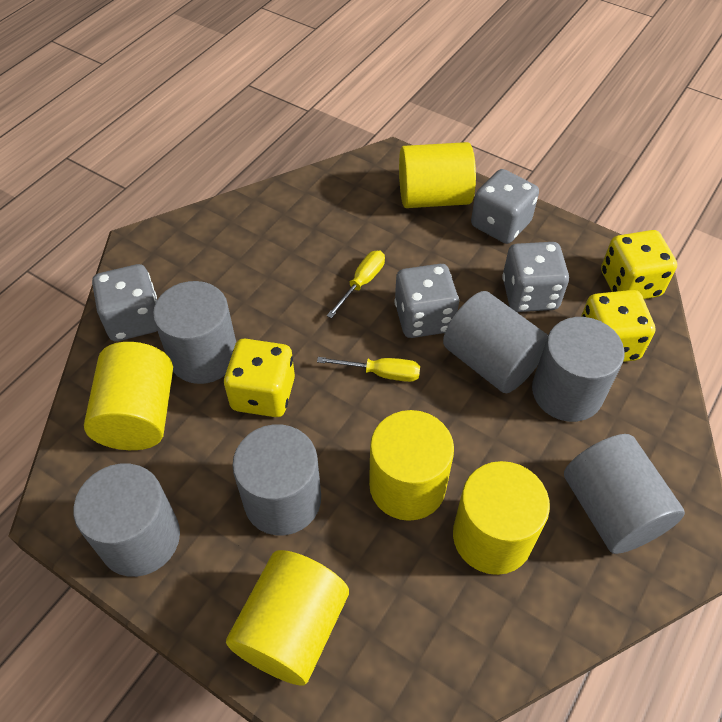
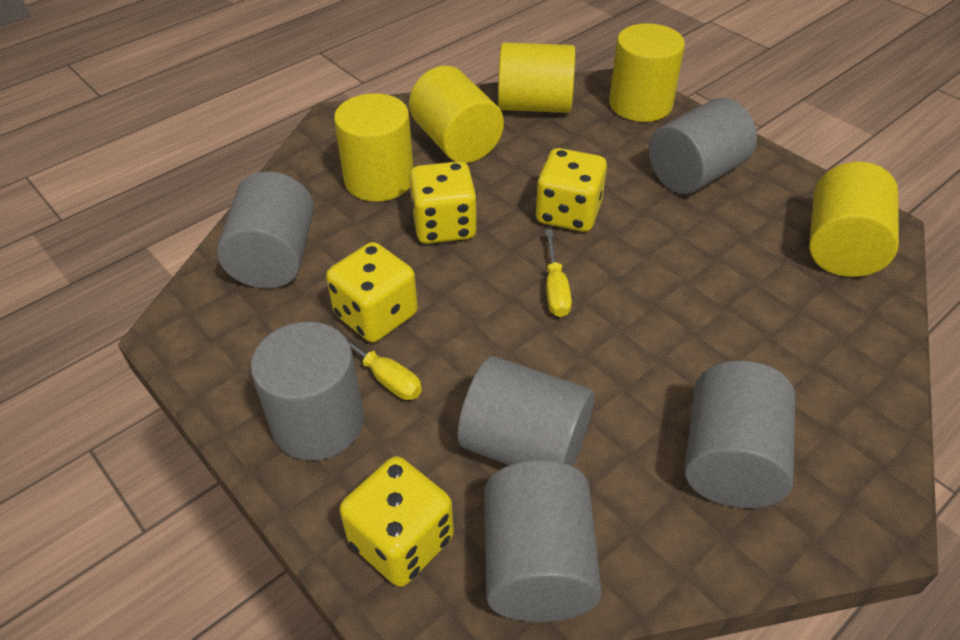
grey dice: [92,264,157,341] [394,264,459,338] [471,169,539,244] [502,242,569,312] = 4 -> none = 0
yellow dice: [224,339,295,417] [581,290,655,362] [601,230,677,299] = 3 -> [326,242,418,342] [340,456,454,587] [409,161,477,244] [535,148,607,232] = 4

